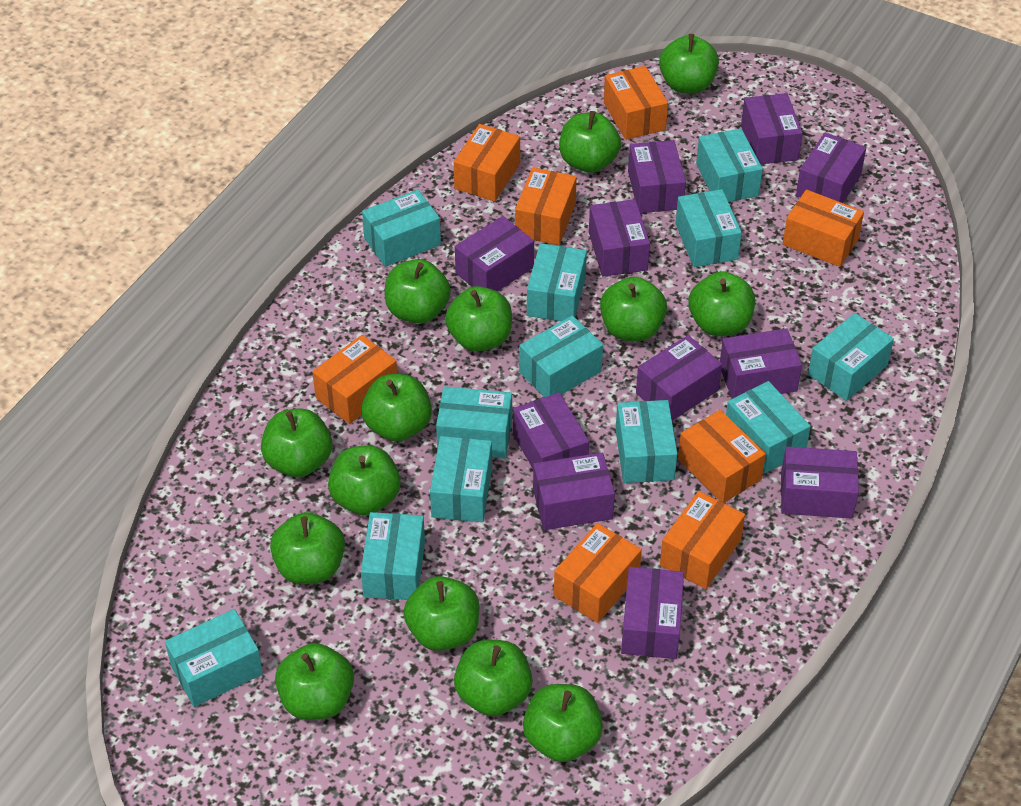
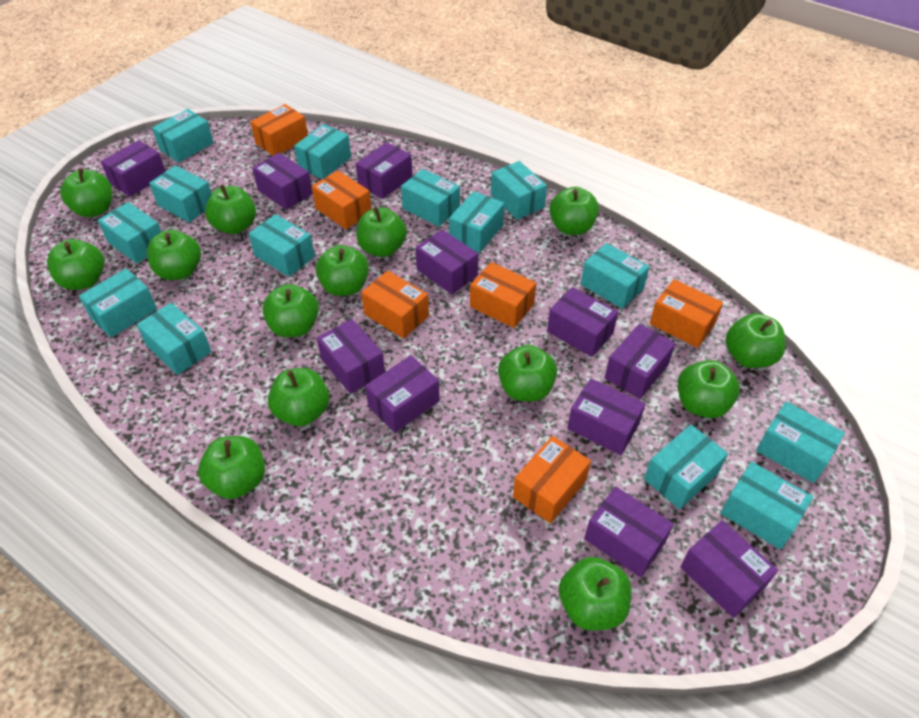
orange box: [312,335,397,424] [454,124,520,201] [515,167,577,245] [554,523,642,623] [604,66,668,140] [660,491,745,589] [678,410,766,503] [783,189,864,267] = 8 -> [250,104,308,156] [312,171,372,230] [361,271,429,339] [470,262,536,328] [513,436,591,524] [650,279,723,348] = 6
turquoise box: [165,609,263,707] [361,512,425,600] [362,190,441,267] [430,436,492,522] [436,386,512,458] [519,315,603,397] [527,243,587,321] [616,400,677,483] [676,189,742,267] [696,129,763,202] [726,381,811,473] [808,313,894,401] = 12 -> [79,268,157,338] [98,202,161,264] [136,303,212,375] [149,165,212,223] [152,109,214,163] [249,214,315,277] [294,124,351,179] [401,169,460,227] [449,191,505,253] [491,161,547,220] [581,243,650,309] [644,424,728,509] [720,462,813,550] [756,402,845,483] = 14

